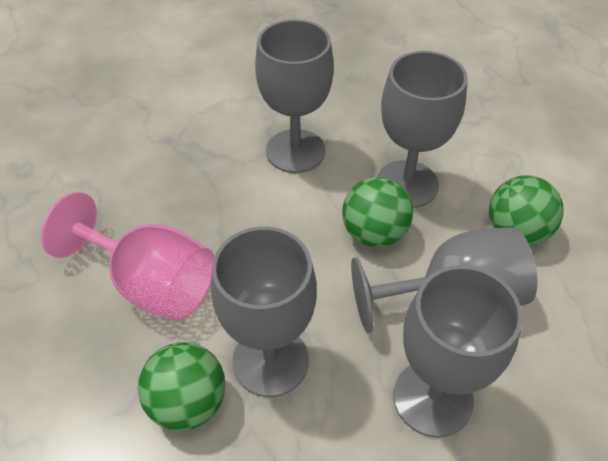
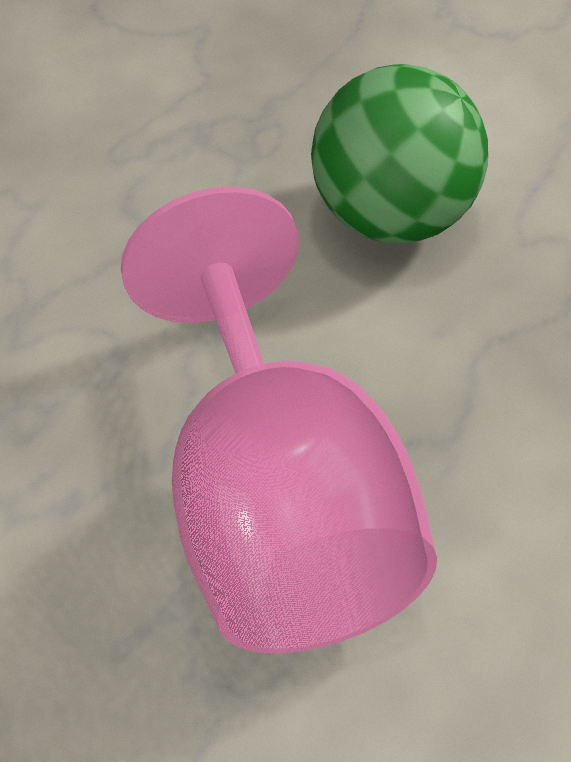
green ball: [138,342,225,431] [342,177,413,248] [489,175,563,246] = 3 -> [311,64,488,244] = 1
grey goblet: [211,227,317,397] [255,19,334,173] [351,228,538,333] [377,51,468,208] [393,265,523,438] = 5 -> none = 0

